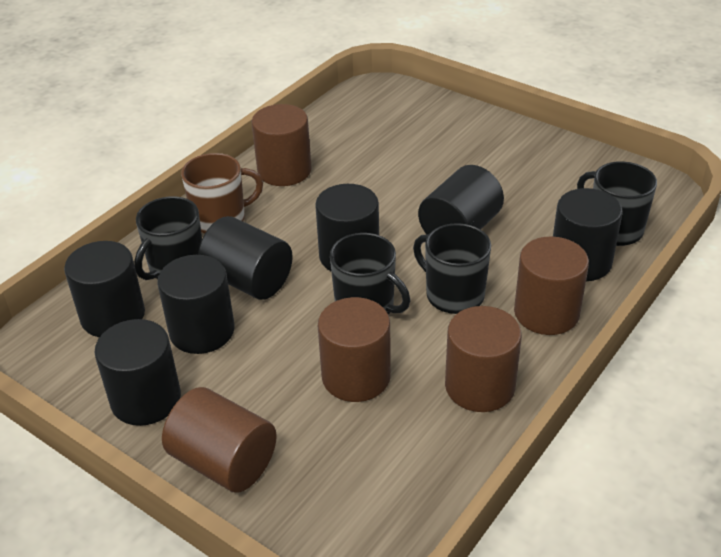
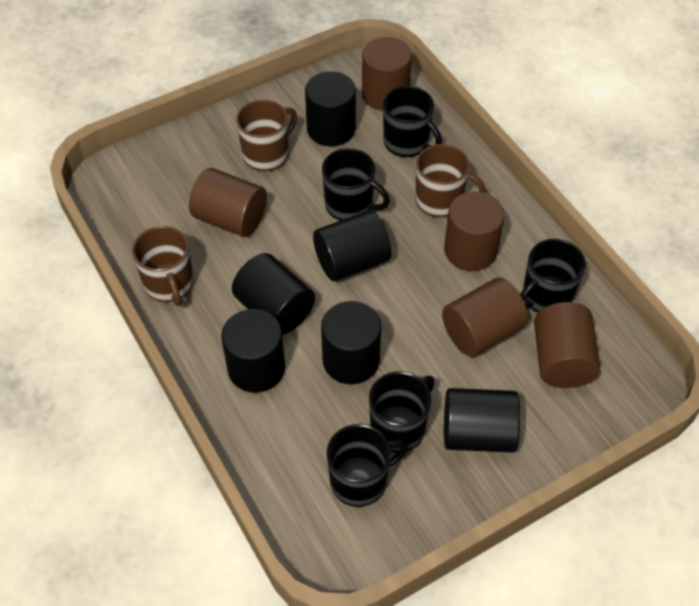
black cylinder: [64,241,145,337] [94,319,181,426] [157,255,235,354] [198,216,293,300] [315,184,379,271] [418,165,504,234] [553,188,623,281] = 7 -> [221,309,285,393] [232,253,315,335] [305,71,356,146] [313,210,392,281] [321,301,382,384] [444,388,521,453] = 6
black mug: [134,196,202,280] [330,233,410,315] [413,223,491,314] [577,161,657,246] = 4 -> [322,148,390,221] [327,424,408,507] [369,371,435,453] [383,86,442,157] [520,239,586,313] = 5
brown mug: [181,153,263,233] = 1 -> [132,226,194,306] [236,100,297,171] [415,144,486,217] = 3

